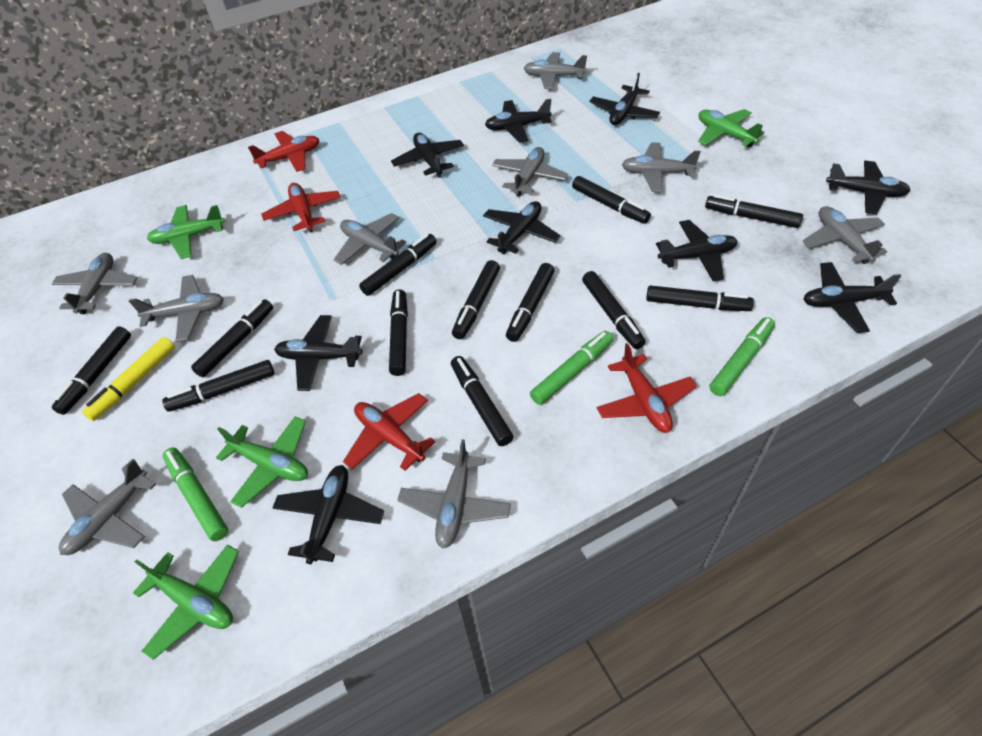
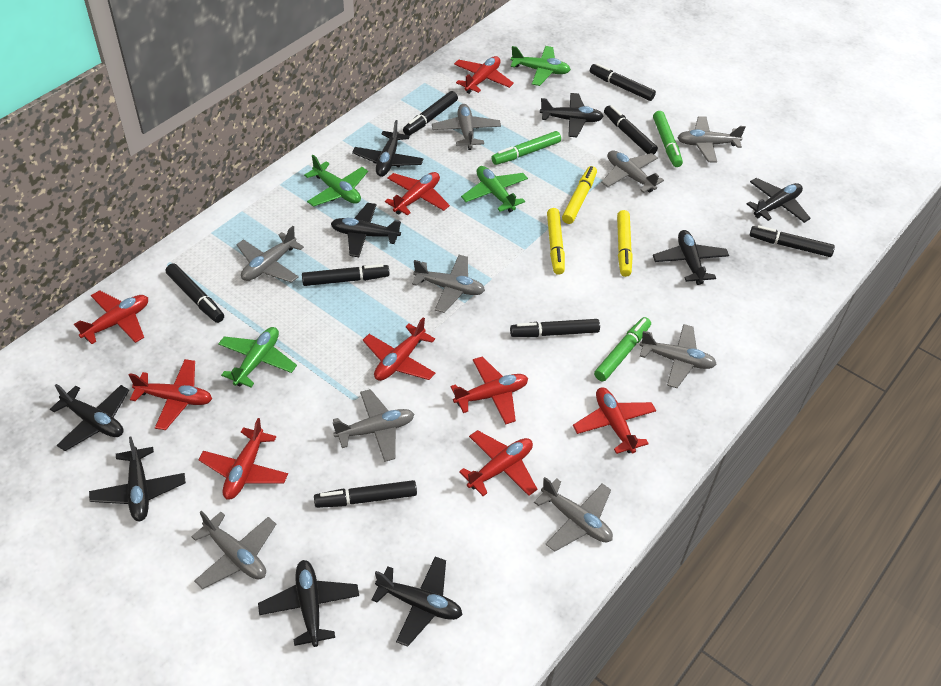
black marker: [52,326,131,415] [162,360,274,412] [191,299,273,377] [359,234,437,296] [389,290,408,376] [451,356,514,446] [452,260,500,339] [506,263,555,342] [572,176,651,224] [582,271,646,349] [646,285,754,311] [705,194,803,228] = 12 -> [166,263,224,323] [302,264,390,286] [314,480,417,508] [403,91,458,135] [510,319,600,337] [590,63,656,101] [604,105,658,154] [750,225,835,257] = 8
red plane: [248,131,319,172] [261,183,340,233] [343,393,435,471] [597,343,697,433] = 4 -> [74,290,148,344] [129,359,212,430] [198,418,288,500] [363,317,436,381] [385,172,450,216] [451,356,528,425] [454,56,514,94] [459,430,537,496] [573,387,656,454] = 9
yellow marker: [82,337,175,421] = 1 -> [547,208,565,275] [562,166,597,224] [617,210,633,277] = 3

